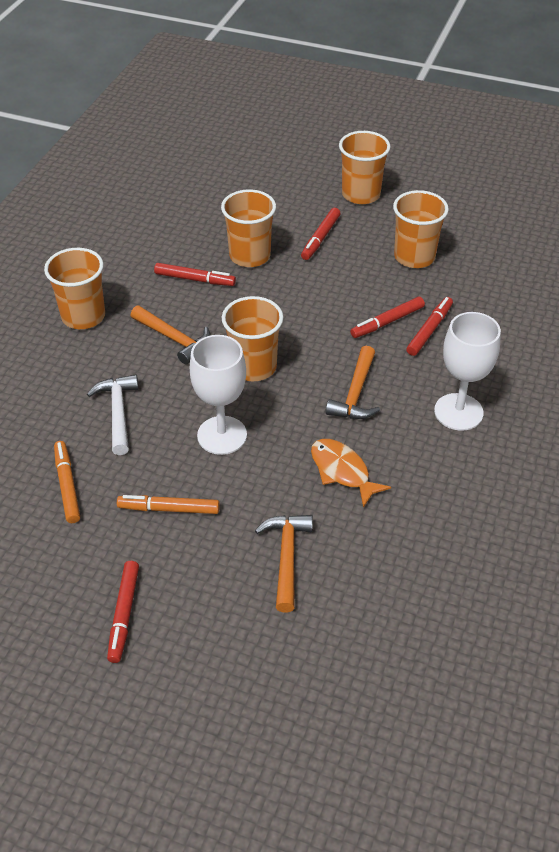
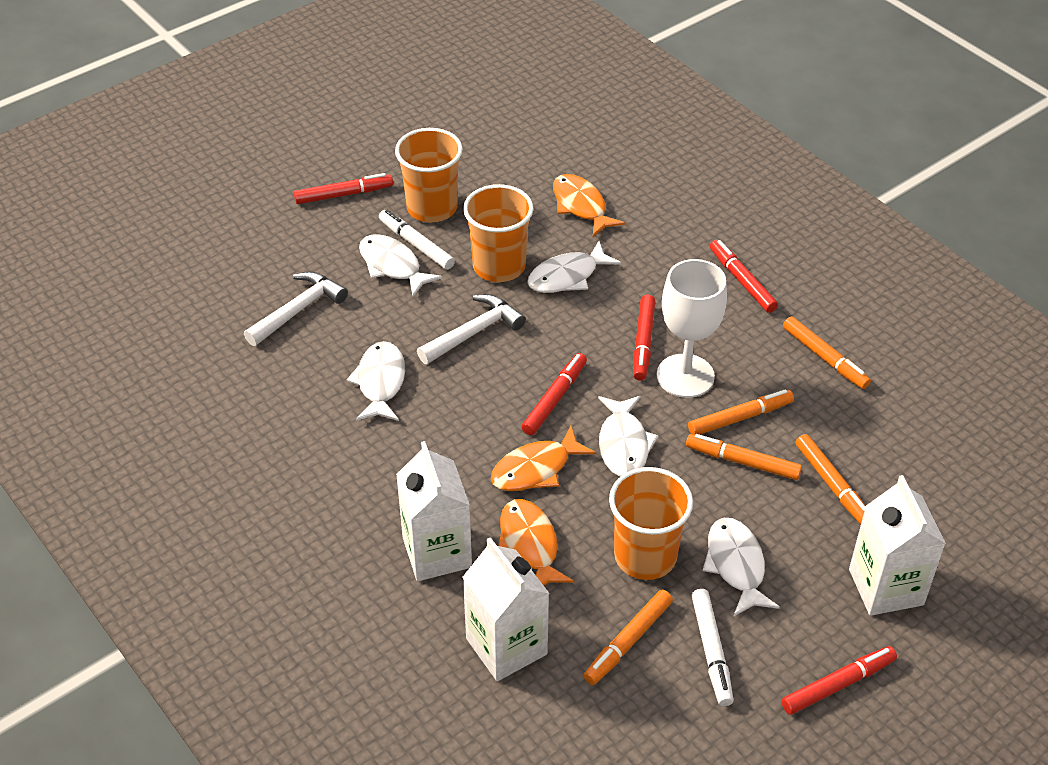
orange cup: [44,248,105,329] [221,190,276,267] [222,296,283,381] [339,131,391,204] [393,190,449,268] = 5 -> [395,128,463,222] [463,184,534,282] [609,467,693,580] = 3
orange fish: [311,439,391,508] = 1 -> [491,426,596,491] [498,499,574,586] [553,174,625,237] = 3
orange hammer: [131,306,211,364] [255,515,313,613] [326,346,380,419] = 3 -> none = 0
orange marker: [54,441,80,523] [117,495,220,514] = 2 -> [583,590,673,685] [686,434,802,480] [688,389,794,435] [783,316,871,389] [795,434,866,524] = 5
white carton: none = 0 -> [396,441,472,581] [463,537,550,681] [849,475,946,616] = 3
white fish: none = 0 -> [347,341,405,421] [359,234,443,297] [527,241,621,293] [598,396,658,477] [703,518,780,616] = 5
white goblet: [190,335,247,455] [434,312,501,431] = 2 -> [657,259,727,398] = 1
white hammer: [87,374,139,455] = 1 -> [244,272,348,346] [417,294,526,364] = 2
white marker: none = 0 -> [379,210,455,270] [692,589,734,706] = 2

